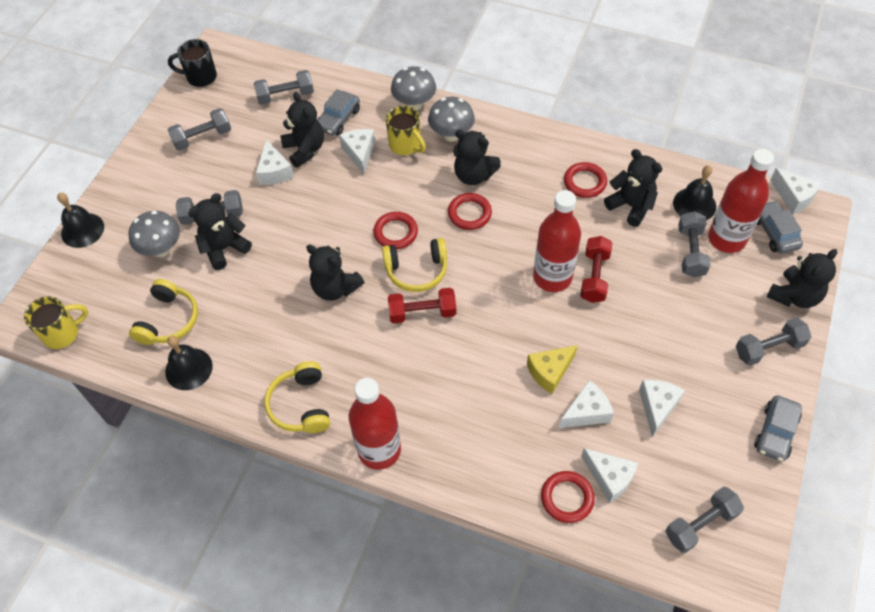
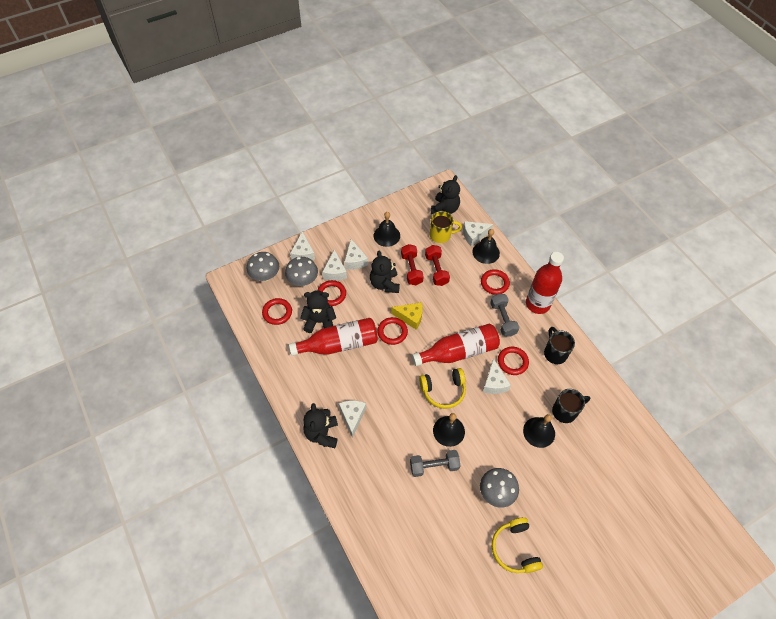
black bell: [57,193,104,248] [165,336,213,390] [673,165,716,220] = 3 -> [374,212,400,247] [433,413,465,447] [472,229,500,264] [523,414,555,448] = 4
black mug: [168,39,217,87] = 1 -> [544,327,575,364] [552,389,590,423] = 2
black teddy bear: [188,193,252,270] [280,92,324,168] [306,245,364,301] [453,130,501,185] [604,149,662,227] [767,249,837,308] = 6 -> [300,290,336,333] [303,403,338,448] [370,251,400,293] [431,175,460,214] = 4
grey car: [317,89,360,136] [754,395,802,462] [756,200,803,254] = 3 -> none = 0
grey dumbbell: [168,108,231,151] [176,190,243,225] [254,70,314,105] [666,486,744,553] [678,211,711,277] [736,318,812,366] = 6 -> [410,450,460,477] [490,293,519,337] = 2
red ring: [373,212,418,249] [448,193,492,230] [541,471,595,523] [564,162,607,198] = 4 -> [262,298,292,325] [318,280,346,306] [377,317,408,345] [481,269,510,295] [498,347,529,375] = 5
yellow headphones: [129,279,198,345] [264,361,330,433] [382,238,447,292] = 3 -> [419,368,466,409] [492,517,543,573] = 2
yellow mug: [24,296,88,349] [386,106,426,155] = 2 -> [430,211,462,243] = 1

